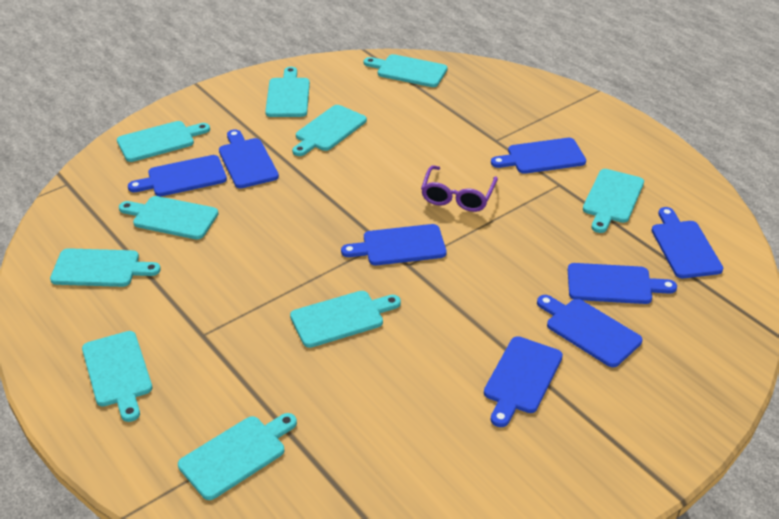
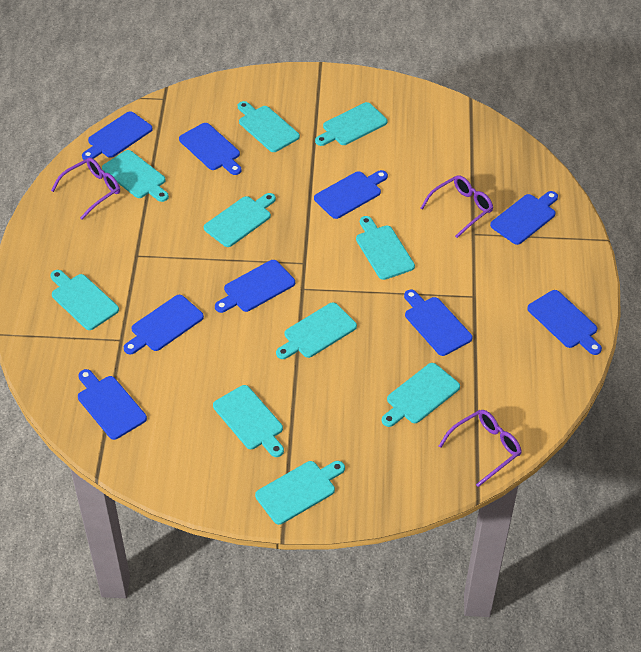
blue cutting board: [128,155,227,196] [219,129,279,188] [341,224,446,265] [484,336,563,427] [491,138,586,174] [537,295,642,367] [568,263,677,304] [652,207,723,278] = 8 -> [78,369,147,440] [82,111,153,160] [124,295,204,354] [179,123,241,175] [215,260,295,313] [314,170,388,219] [404,290,473,356] [490,191,558,245] [527,290,602,355] = 9
purple glasses: [421,165,498,212] = 1 -> [51,158,120,220] [421,175,493,238] [439,410,522,487] = 3

